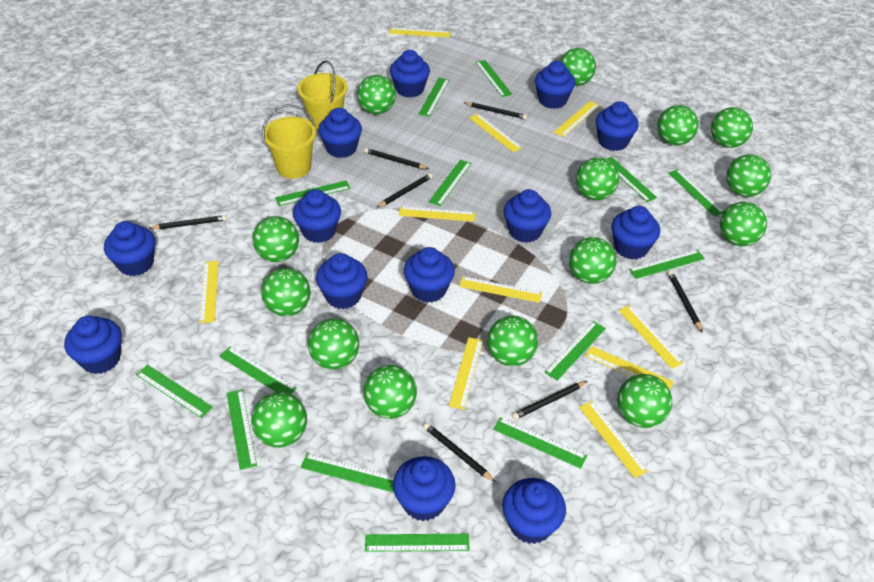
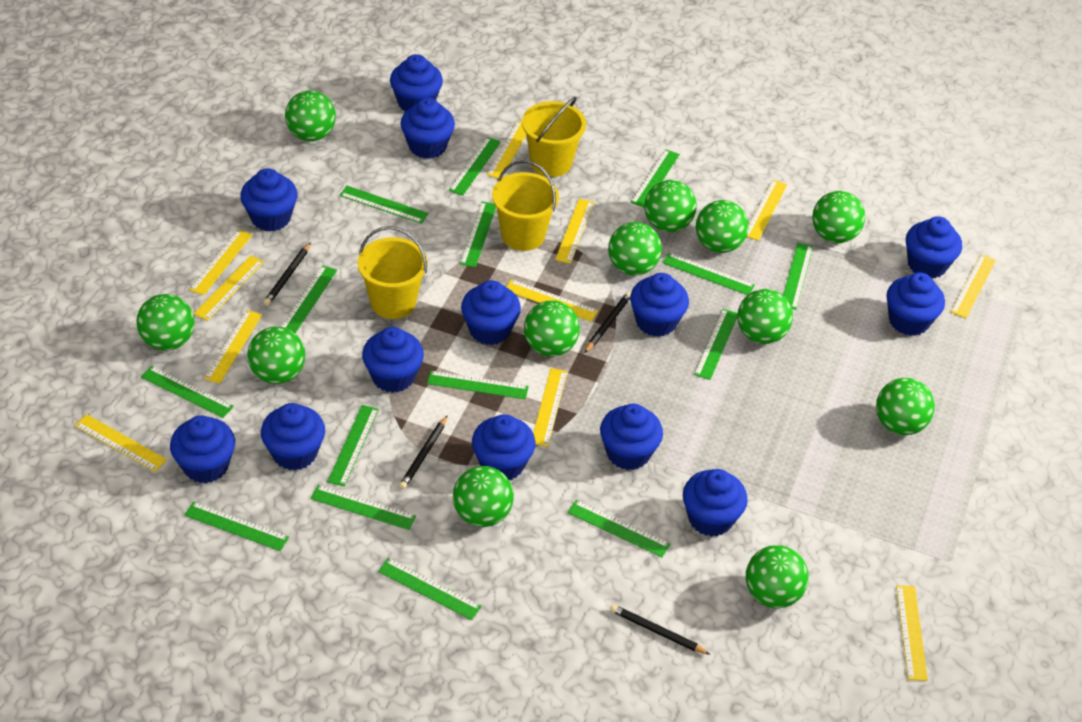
black pencil: [149,215,227,229] [364,148,429,169] [376,173,433,208] [424,423,495,482] [465,102,527,119] [512,381,588,420] [668,271,703,333] = 7 -> [264,242,311,306] [399,415,448,489] [585,292,631,353] [610,604,711,655] = 4
green ball: [251,392,307,448] [252,216,299,262] [261,268,311,316] [308,318,359,370] [357,75,396,114] [363,365,417,419] [487,315,538,366] [560,48,596,86] [569,237,616,284] [576,157,619,200] [617,374,672,428] [657,105,698,145] [711,107,753,148] [720,202,767,246] [727,154,771,197] = 15 -> [137,294,194,351] [247,327,305,384] [285,90,336,141] [453,466,514,527] [524,300,580,357] [608,222,662,276] [644,180,697,232] [696,200,749,253] [737,289,793,344] [746,545,809,608] [812,191,865,243] [876,378,935,435] = 12
green ruler: [136,364,213,418] [219,347,297,394] [226,390,257,470] [275,180,351,206] [300,454,395,493] [365,534,470,552] [419,78,449,117] [429,160,472,206] [475,60,512,97] [493,417,587,469] [544,321,606,380] [607,157,657,202] [629,250,705,279] [668,169,724,217] = 14 -> [141,366,234,418] [184,501,289,551] [281,265,337,333] [310,485,416,530] [327,405,379,487] [339,186,428,224] [378,558,482,620] [427,371,529,399] [449,137,501,196] [460,201,496,267] [568,500,670,557] [631,149,680,207] [663,253,755,295] [694,309,738,380] [783,242,813,310] = 15
yellow bucket: [262,104,316,179] [297,60,348,131] = 2 -> [357,226,428,319] [492,160,559,251] [522,97,586,177] = 3
yellow ruler: [199,261,219,323] [389,28,450,37] [399,206,475,222] [449,337,483,410] [459,276,542,303] [469,114,522,152] [554,101,600,137] [579,401,648,478] [585,346,674,390] [619,305,684,369] = 10 -> [75,414,167,472] [189,229,252,296] [194,255,264,321] [204,310,262,384] [487,121,526,179] [507,279,598,322] [533,368,568,447] [555,199,594,264] [747,180,787,241] [896,585,928,681] [951,254,996,318] = 11

